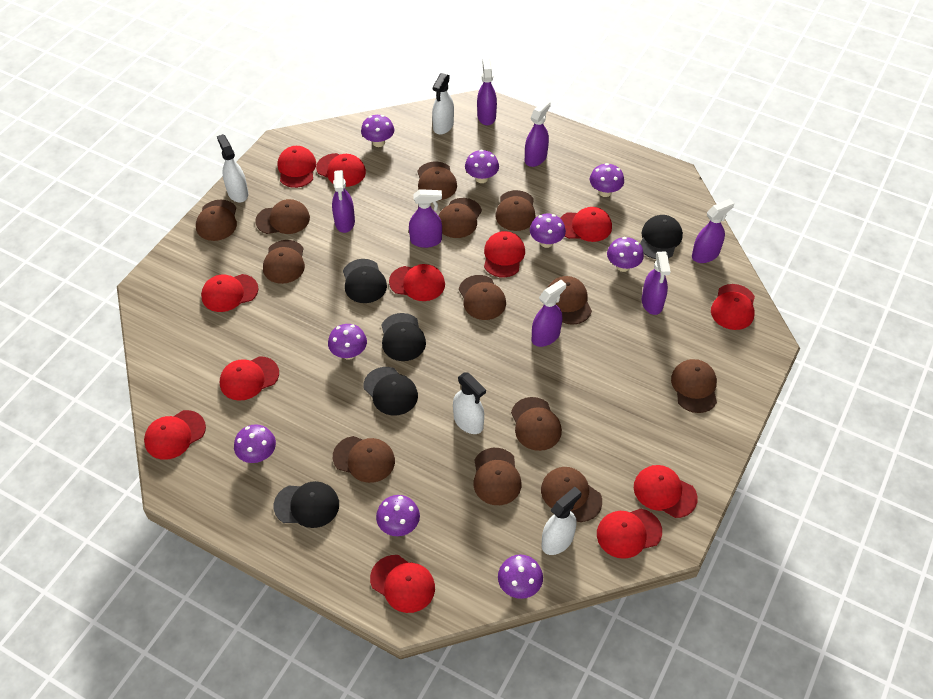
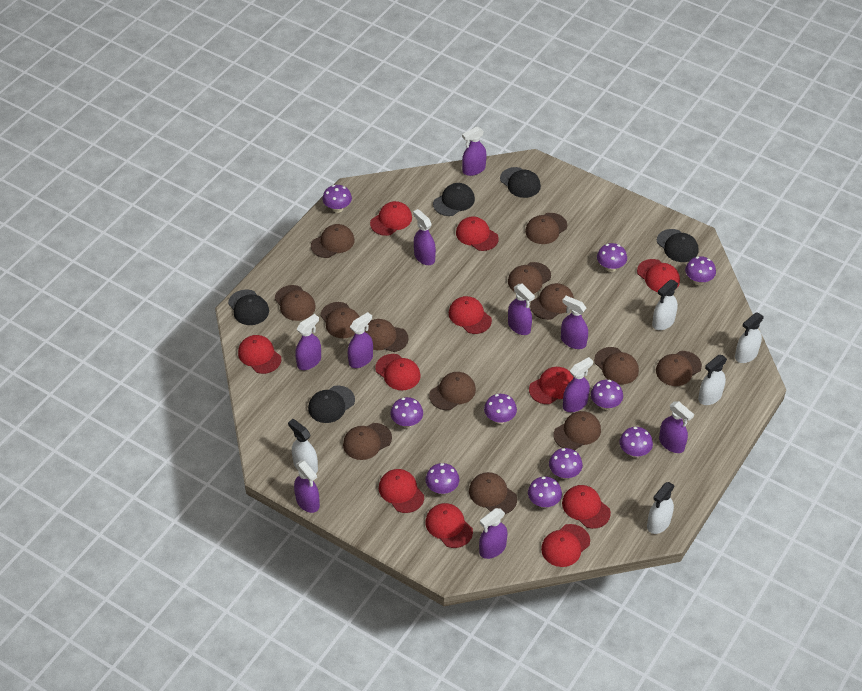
purple mushroom: [234,424,276,463] [328,324,367,360] [361,115,394,147] [376,495,420,536] [465,150,499,183] [498,555,543,599] [530,214,566,248] [590,163,624,197] [607,237,644,272] = 9 -> [322,185,352,213] [390,397,423,428] [425,463,459,494] [484,394,517,424] [528,476,562,508] [549,448,583,479] [591,380,623,410] [597,243,627,272] [619,427,653,458] [685,256,716,285] = 10
purple spray bottle: [332,170,355,233] [409,189,442,248] [477,58,497,125] [525,100,551,167] [532,280,566,347] [642,252,670,315] [692,199,734,263] = 7 -> [294,460,320,513] [295,314,321,370] [348,312,373,368] [413,209,436,265] [462,126,487,176] [479,508,508,559] [508,284,535,335] [561,296,588,349] [563,357,593,412] [659,401,694,453] = 10
red cap: [144,410,206,460] [201,274,258,312] [220,356,279,401] [277,146,316,188] [316,153,366,187] [370,555,435,613] [389,264,445,301] [484,231,525,277] [560,207,612,242] [597,509,662,559] [634,465,698,518] [711,284,755,330] = 12 -> [238,335,281,374] [370,201,412,236] [375,354,421,390] [379,469,424,513] [425,503,473,548] [449,296,492,334] [456,216,499,251] [529,367,574,404] [541,524,590,567] [562,485,611,529] [637,259,680,292] = 11
white spray bottle: [217,134,248,203] [432,73,454,135] [453,372,486,434] [542,487,581,555] = 4 -> [288,419,318,474] [647,482,675,534] [652,280,678,330] [698,355,727,405] [735,312,764,363] = 5

